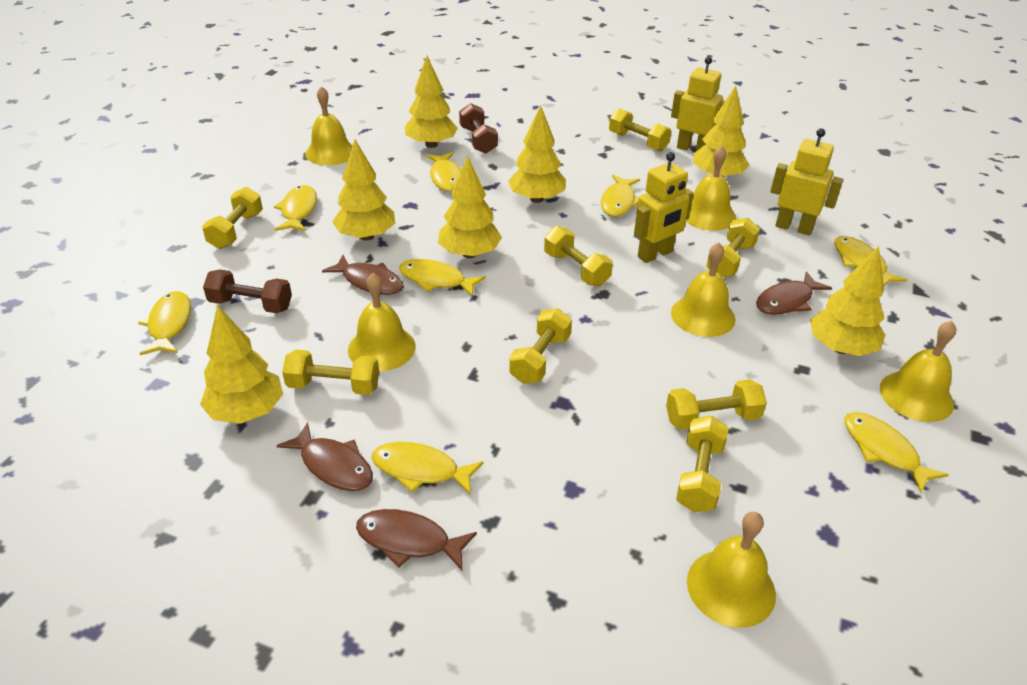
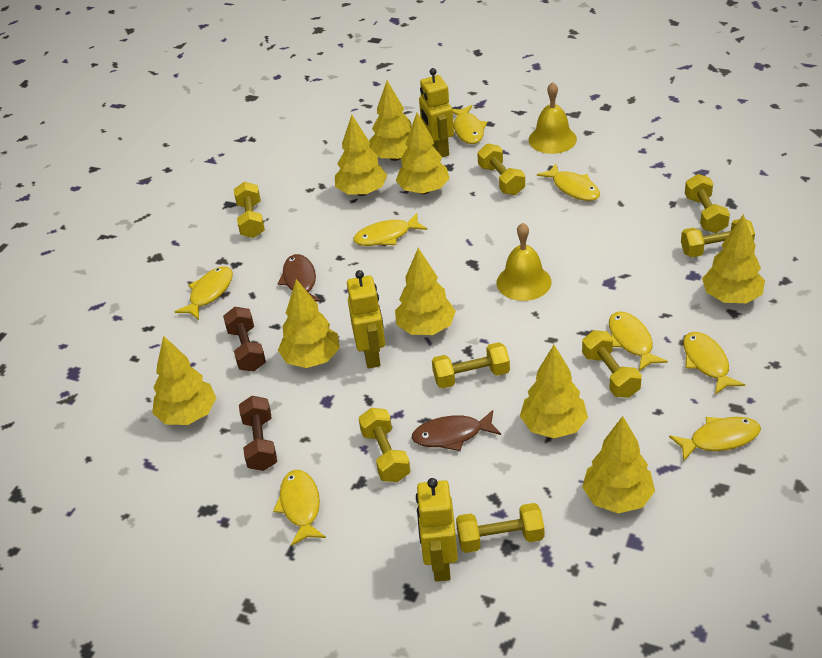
brown fish: [277,422,373,491] [322,255,404,295] [356,509,477,570] [756,271,832,315] = 4 -> [277,254,321,302] [412,410,501,451] = 2
yellow bell: [305,86,353,165] [348,273,416,371] [671,242,735,337] [686,146,736,231] [687,512,776,628] [880,321,956,422] = 6 -> [497,223,551,301] [529,82,577,154] = 2
yellow tree: [200,305,283,424] [332,140,395,240] [405,56,458,148] [438,156,502,258] [508,105,566,203] [693,86,749,177] [810,246,885,356] = 7 -> [152,335,216,425] [278,279,340,368] [335,115,388,196] [369,81,411,161] [395,248,456,335] [396,113,450,194] [520,345,588,439] [582,416,655,513] [702,214,765,303] = 9

